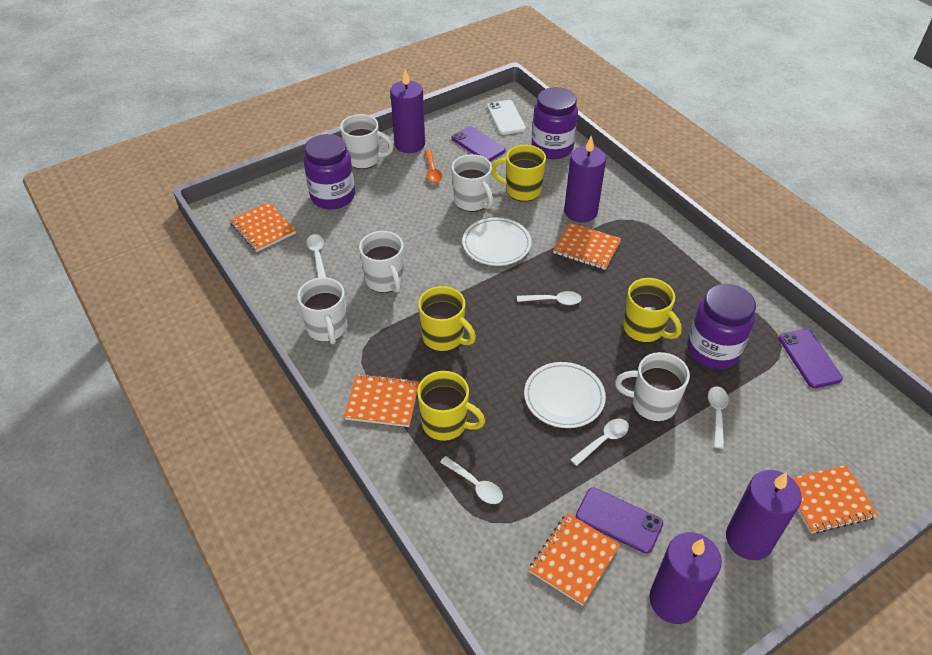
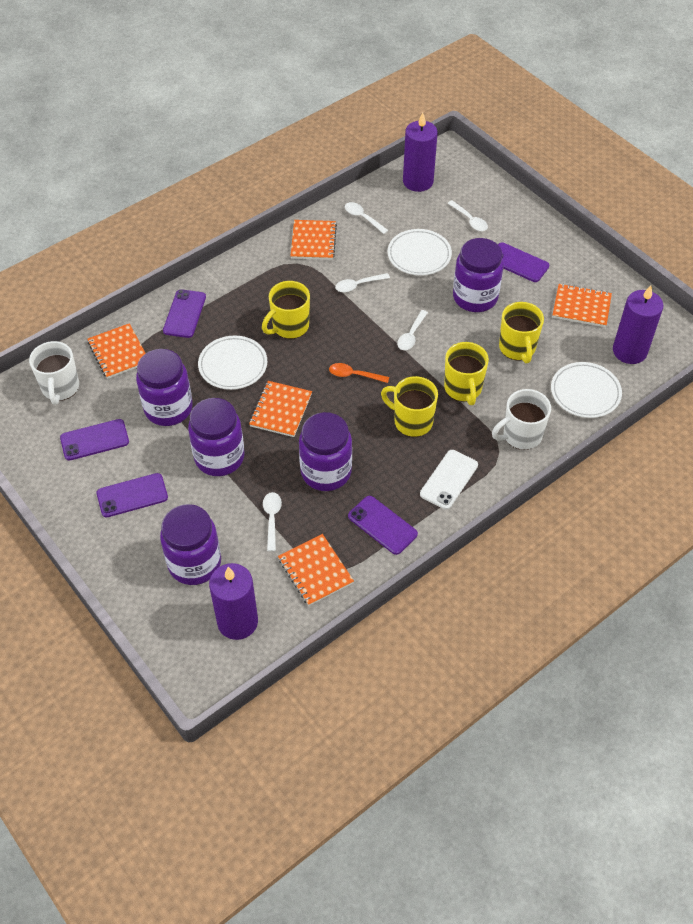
purple candle: [390,69,425,153] [564,135,606,222] [649,532,722,624] [726,470,802,560] = 4 -> [209,563,258,640] [403,113,438,192] [613,285,663,364] = 3
purple jar: [304,134,355,210] [532,87,578,159] [687,284,756,370] = 3 -> [136,349,193,426] [160,504,221,585] [188,398,245,476] [299,412,352,491] [453,238,504,312] = 5
purple phone: [452,126,506,161] [576,488,663,554] [779,329,843,388] = 3 -> [60,419,129,460] [97,473,168,517] [163,289,206,338] [348,496,418,555] [498,243,549,282] = 5
white mug: [297,277,347,345] [340,114,394,169] [359,231,404,293] [452,154,493,212] [615,352,690,422] = 5 -> [29,341,79,405] [492,389,551,450] = 2
white plate: [462,218,532,266] [524,362,606,428] = 2 -> [198,336,267,390] [387,229,452,276] [551,362,622,418] = 3

